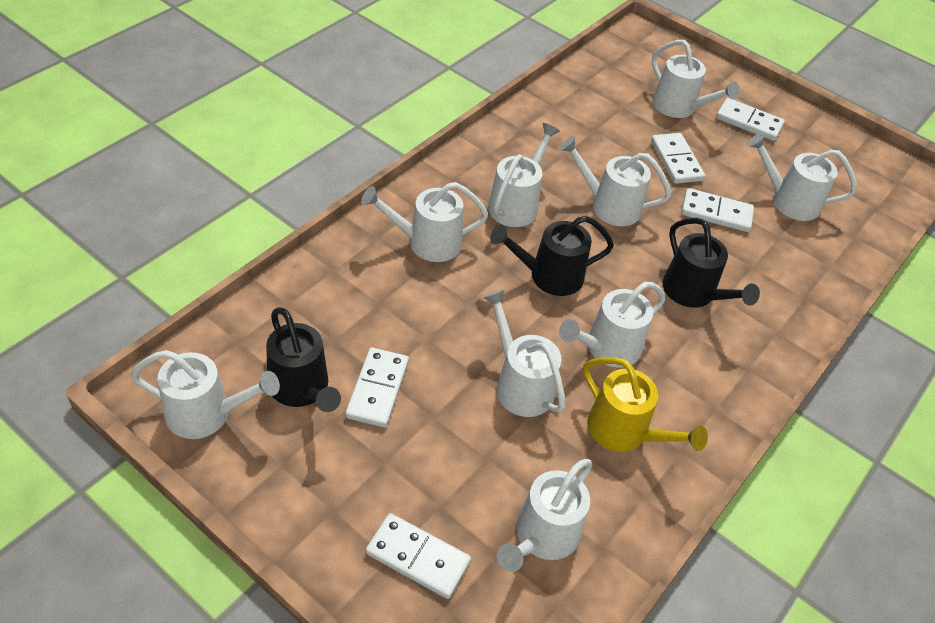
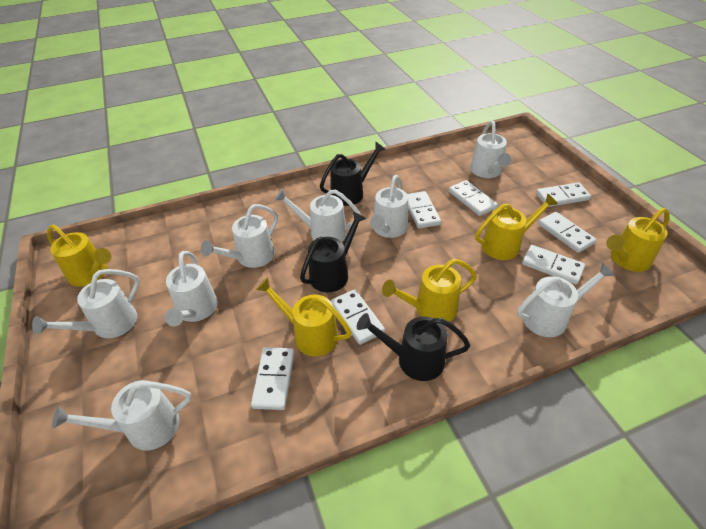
white domino: [345,347,409,427] [366,513,471,599] [651,133,705,184] [681,188,754,232] [716,98,785,141] = 5 -> [251,347,294,410] [331,289,385,345] [407,191,441,228] [449,180,498,216] [522,245,585,284] [536,182,591,207] [538,212,597,253] = 7
white watering can: [131,350,280,439] [361,182,488,262] [483,289,566,417] [488,123,560,227] [497,459,592,572] [559,136,671,226] [559,282,665,368] [652,40,740,118] [747,133,857,221] = 9 -> [32,269,140,338] [52,380,191,451] [164,251,218,326] [201,204,278,268] [274,188,361,242] [370,175,408,238] [470,121,511,178] [517,262,615,337] = 8
yellow watering can: [583,357,708,452] = 1 -> [47,225,111,287] [256,277,352,356] [382,259,477,322] [475,193,558,260] [606,208,669,272] = 5

